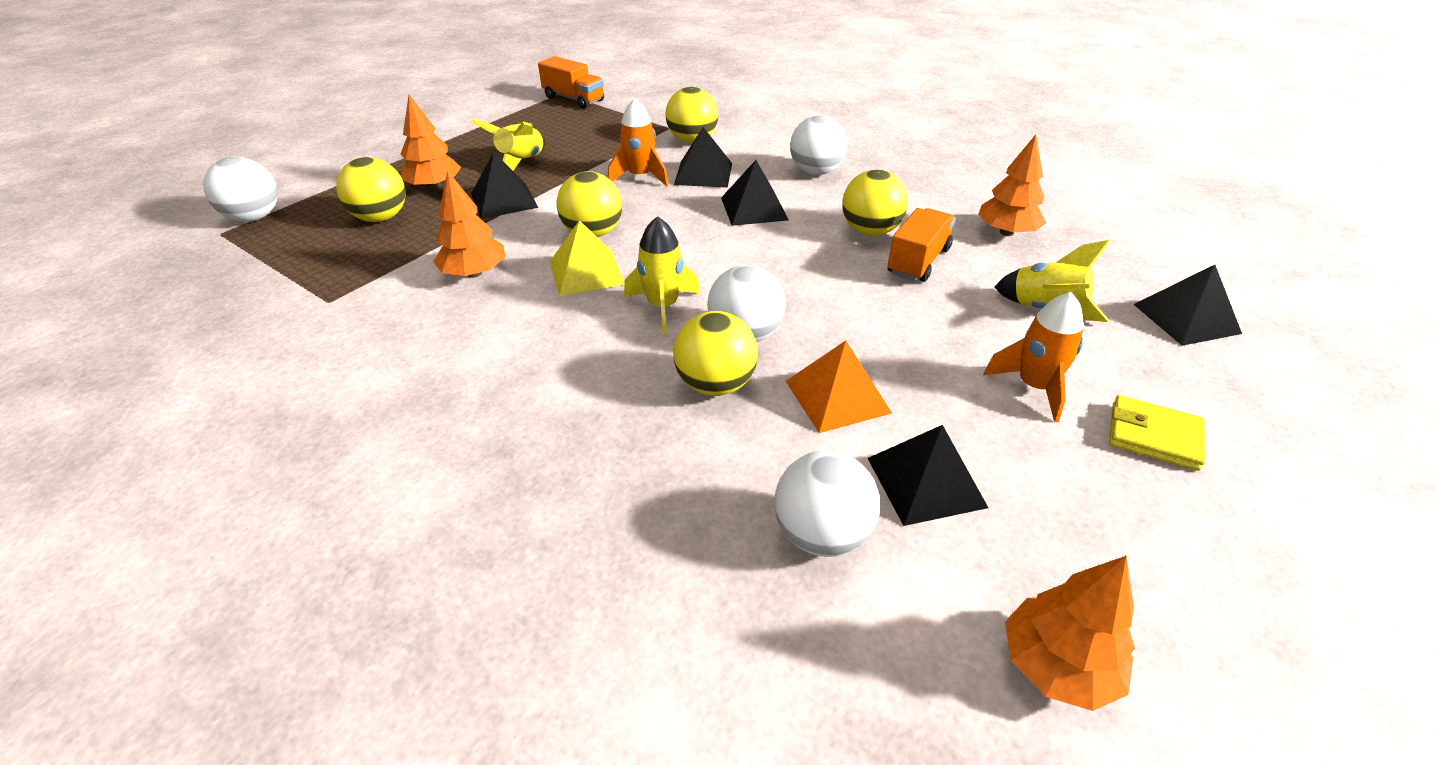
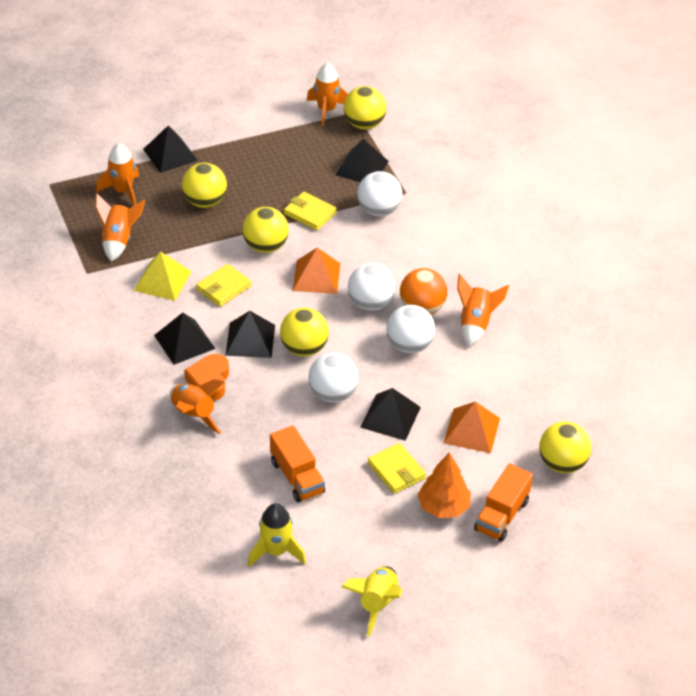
orange ball: none = 0 -> [400,268,447,315] = 1
orange heart: none = 0 -> [184,354,229,401] = 1
orange pyramid: [786,341,892,433] = 1 -> [293,248,340,294] [444,401,500,453] = 2
orange rocket: [608,98,669,186] [983,292,1084,422] = 2 -> [95,193,145,262] [96,143,139,206] [170,379,225,434] [307,63,348,127] [457,274,509,347] = 5
orange tree: [401,95,461,190] [433,171,505,278] [978,135,1046,236] [1005,556,1135,711] = 4 -> [418,453,471,518] = 1
yellow rocket: [472,119,545,171] [624,216,700,334] [994,240,1109,322] = 3 -> [248,503,306,567] [342,566,402,636] = 2
yellow wallet: [1109,395,1206,471] = 1 -> [196,264,251,307] [284,192,337,230] [368,443,426,494] = 3

